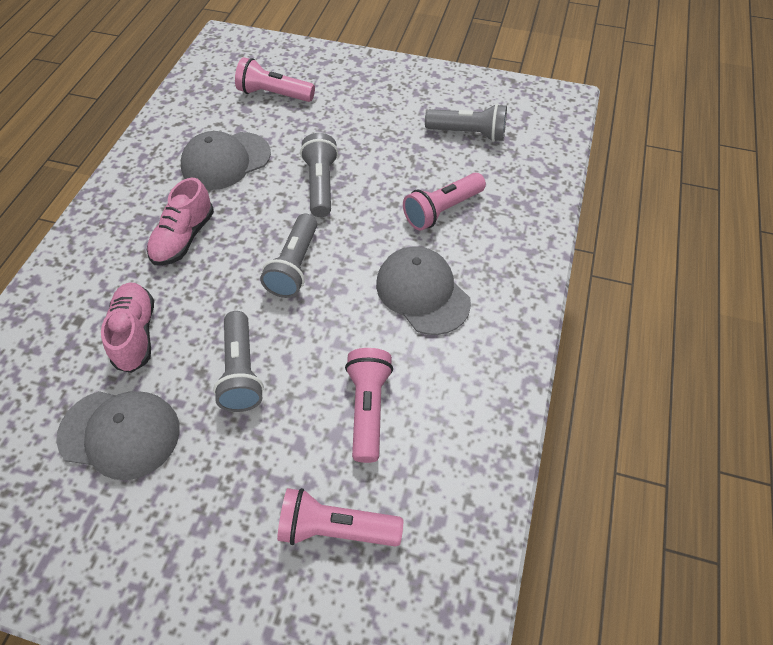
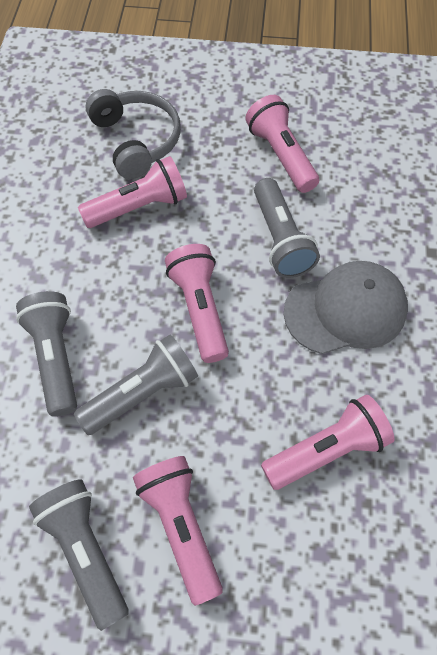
grey cap: [56,391,180,480] [181,131,271,190] [376,246,471,335] = 3 -> [284,261,408,354] = 1
grey headphones: none = 0 -> [86,89,181,179] = 1
pink flashlight: [235,57,315,102] [277,488,403,547] [345,348,393,463] [403,173,486,231] = 4 -> [78,156,187,228] [133,456,223,606] [165,244,229,363] [245,95,319,193] [261,395,394,490] = 5
pink shoe: [101,283,154,373] [147,178,214,266] = 2 -> none = 0

